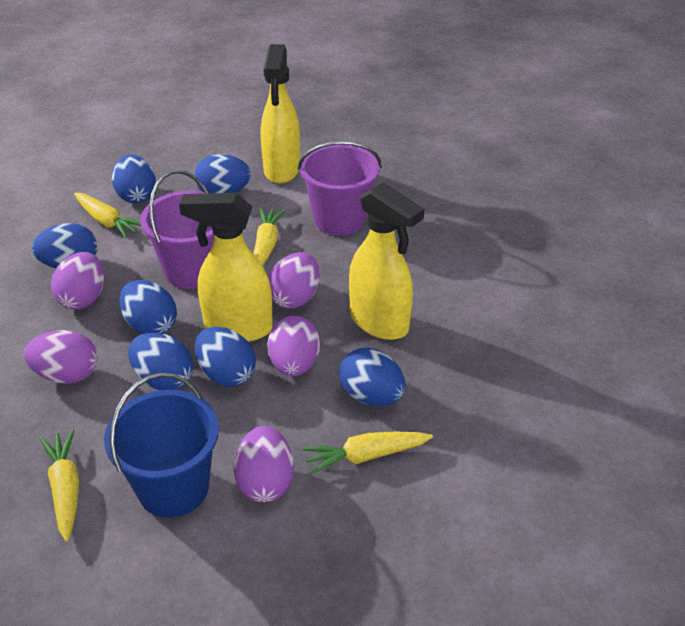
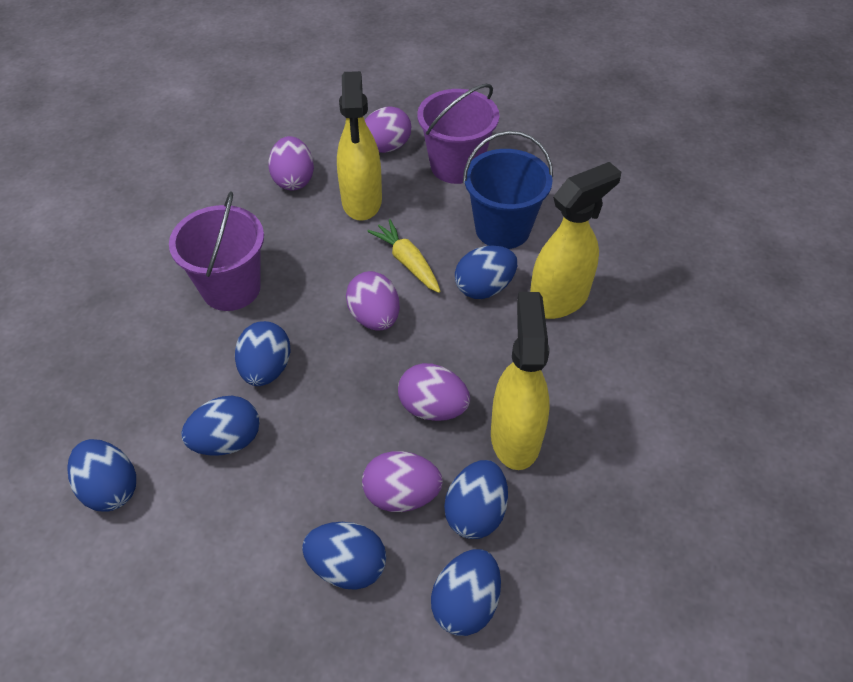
yellow carrot: [40,429,79,542] [74,193,141,238] [253,208,285,266] [303,432,433,475] = 4 -> [367,219,441,293] = 1

